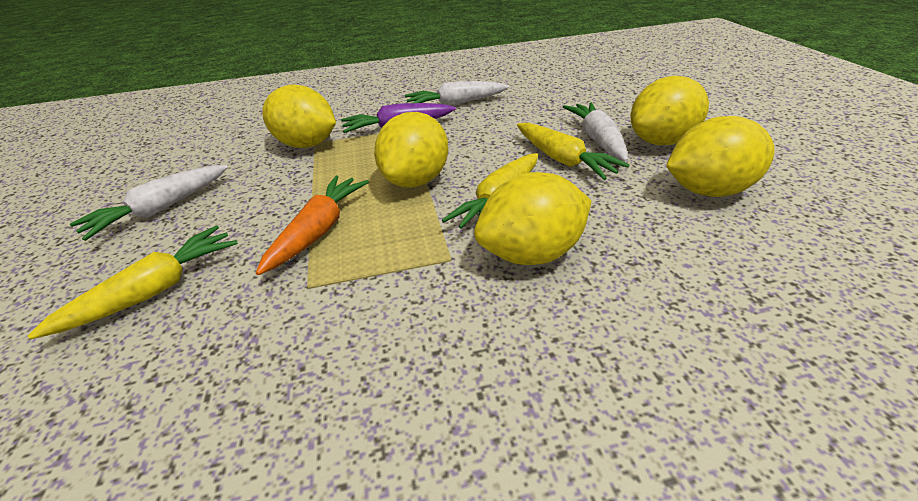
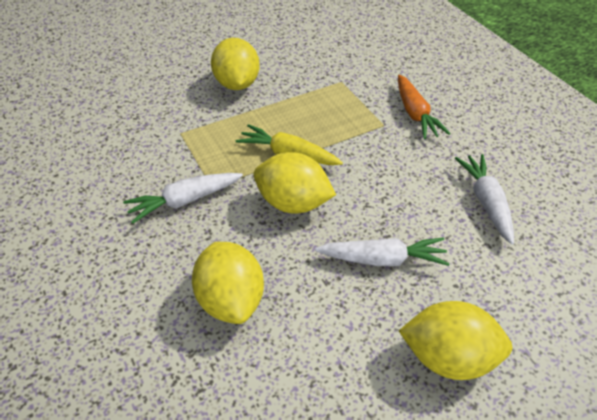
purple carrot: [341,103,456,133] = 1 -> none = 0
yellow carrot: [28,225,238,339] [442,153,538,228] [517,123,630,180] = 3 -> [236,124,343,165] = 1
yellow lemon: [262,85,336,148] [374,112,448,188] [474,172,591,265] [631,76,709,145] [666,116,775,197] = 5 -> [192,242,264,324] [211,38,260,90] [253,152,336,214] [399,301,512,380] = 4

